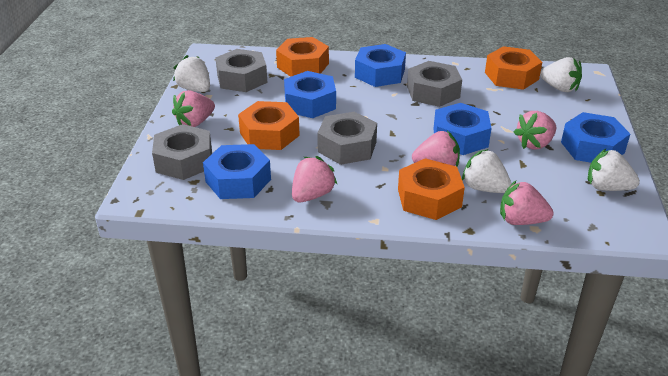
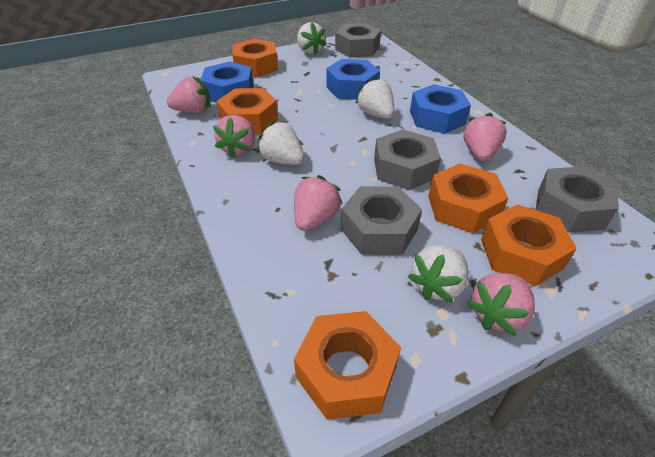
blue nut: [203,144,271,199] [284,71,336,118] [355,44,406,87] [433,103,492,155] [561,112,630,163] = 5 -> [201,62,254,103] [326,59,380,100] [410,84,471,134] = 3
orange nut: [238,101,300,150] [276,37,329,77] [398,158,465,220] [485,46,542,90] = 4 -> [216,88,278,134] [232,39,278,78] [294,311,401,420] [428,163,508,233] [481,204,577,286] = 5

